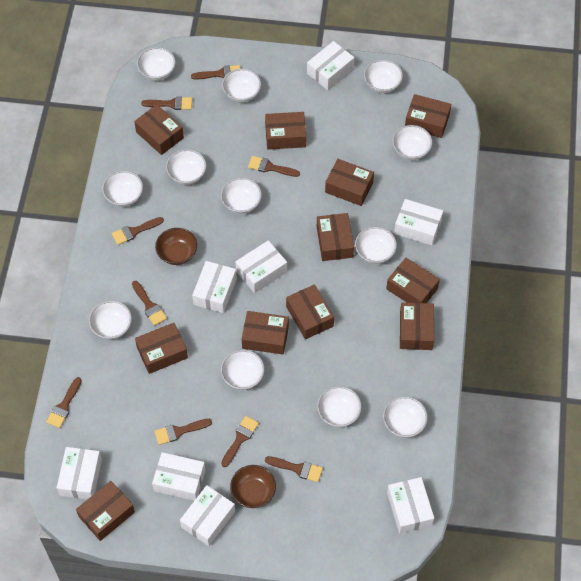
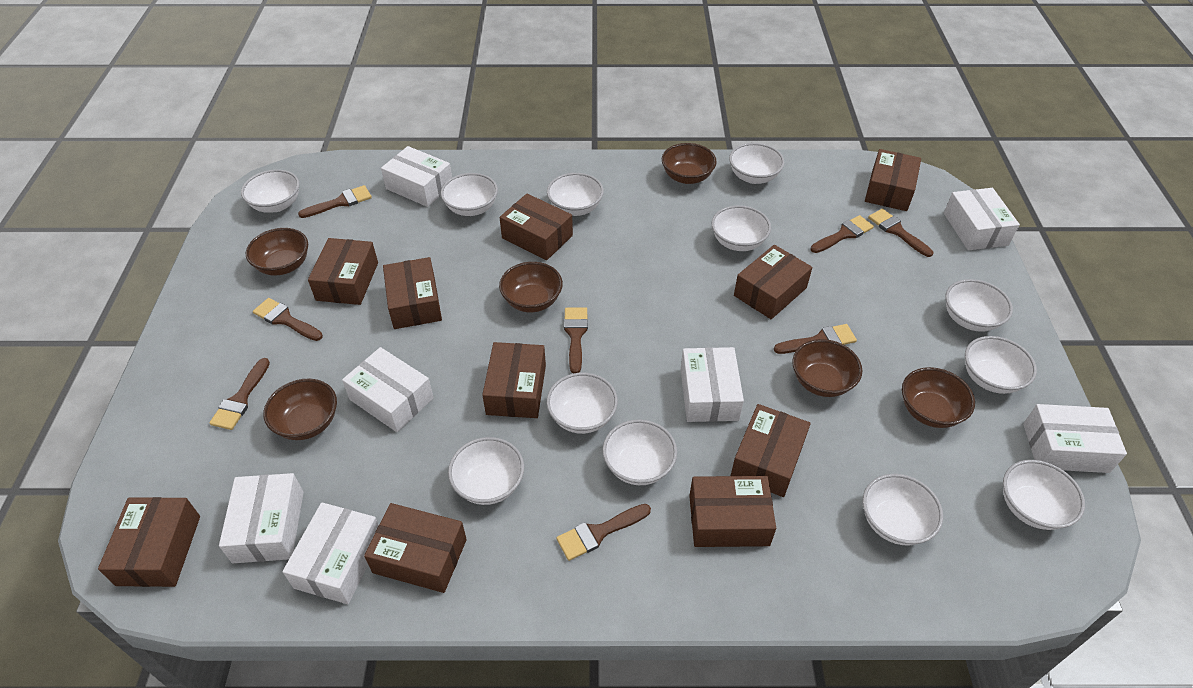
brown bowl: [155,228,197,265] [230,465,276,508] = 2 -> [246,228,308,276] [263,378,337,440] [499,262,563,312] [662,143,717,184] [792,339,862,397] [902,367,975,428] = 6
brown box: [76,481,135,541] [134,104,184,155] [135,323,188,374] [242,311,289,355] [265,112,306,150] [286,284,334,339] [317,213,354,261] [325,159,374,206] [386,258,440,303] [400,302,434,350] [405,94,451,138] = 11 -> [98,497,200,587] [308,238,378,305] [364,503,467,593] [383,257,442,329] [482,342,546,418] [500,194,573,260] [689,476,776,547] [731,404,811,497] [734,245,812,319] [865,149,921,211] = 10
brown brush: [46,377,82,428] [112,217,164,245] [132,281,167,326] [141,96,192,110] [154,419,212,445] [191,65,240,80] [221,416,259,467] [248,156,300,177] [265,456,323,482] = 9 -> [209,358,270,430] [253,298,323,341] [298,185,372,218] [556,504,651,561] [564,308,588,373] [774,324,857,354] [810,215,874,253] [868,209,933,257] = 8
white box: [57,447,102,500] [152,452,206,501] [180,485,235,546] [192,261,237,313] [235,240,287,293] [307,41,354,90] [387,477,434,534] [394,199,443,246] = 8 -> [219,473,304,563] [282,502,379,604] [342,347,434,432] [381,146,452,207] [681,347,744,422] [944,188,1020,250] [1023,404,1127,473] = 7

